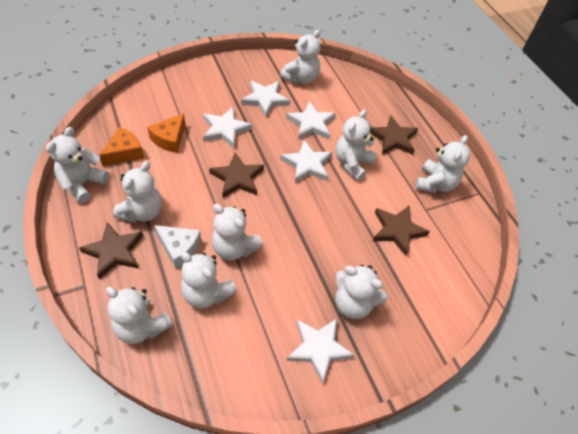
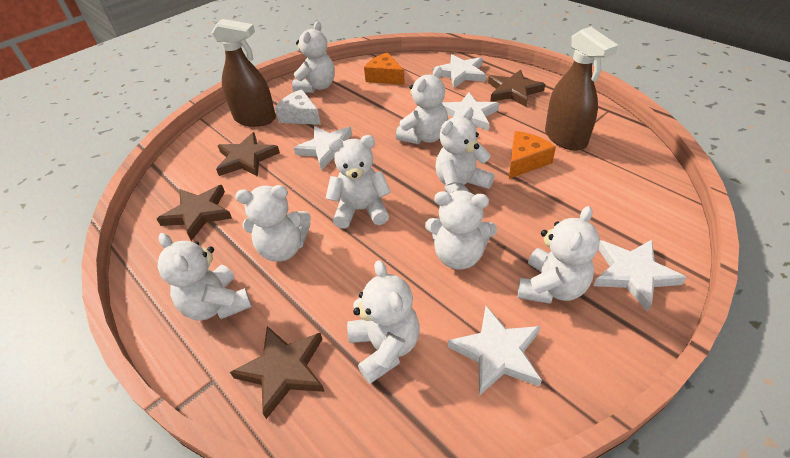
brown spray bottle: none = 0 -> [211,19,276,127] [545,27,618,151] = 2

